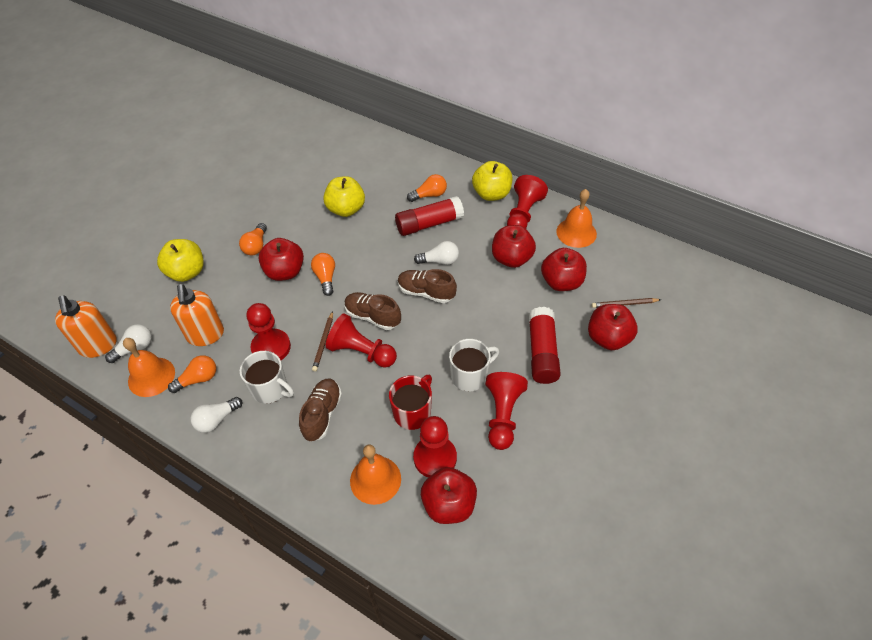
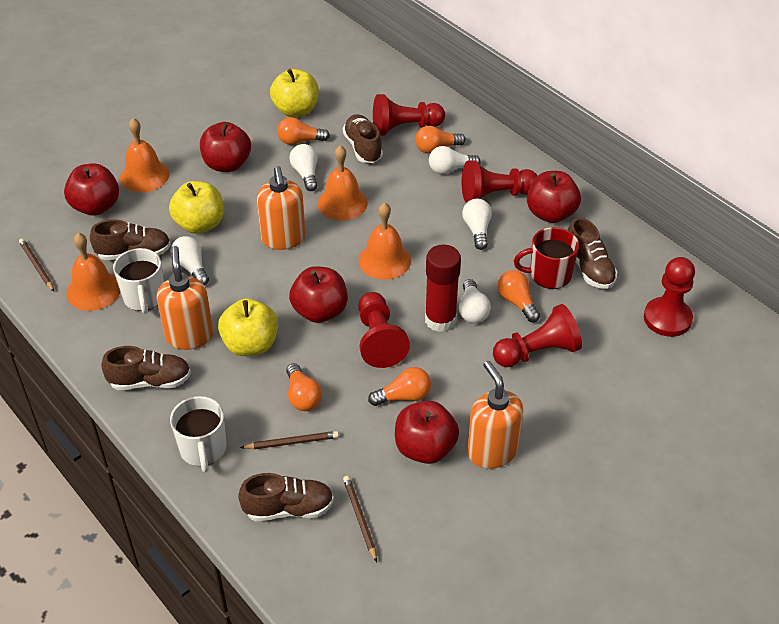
brown pencil: [312,311,333,371] [591,298,661,308] = 2 -> [19,239,54,291] [240,431,339,449] [343,476,377,562] = 3
brown shoe: [299,379,342,442] [345,292,401,330] [398,269,457,303] = 3 -> [90,219,171,260] [101,346,191,390] [238,473,334,521] [343,114,383,163] [568,218,618,289] = 5
orange bell: [123,338,175,397] [350,445,401,505] [556,189,597,248] = 3 -> [67,233,120,311] [120,118,170,192] [317,145,368,221] [358,202,411,280] = 4
orange light bulb: [168,355,216,393] [239,223,267,255] [311,253,335,296] [407,174,447,202] = 4 -> [277,117,330,145] [286,363,322,411] [368,367,431,406] [415,126,466,154] [498,270,540,322] = 5
orange soap dispenser: [55,295,117,358] [170,284,224,346] = 2 -> [156,246,213,350] [257,166,306,250] [467,361,523,469] = 3
red glue stick: [395,196,464,236] [529,307,561,384] = 2 -> [425,245,461,332] = 1
white light bulb: [105,324,152,363] [190,397,242,433] [414,241,459,265] = 3 -> [171,236,209,286] [289,144,318,191] [429,146,481,174] [459,279,491,323] [462,199,492,250] = 5

